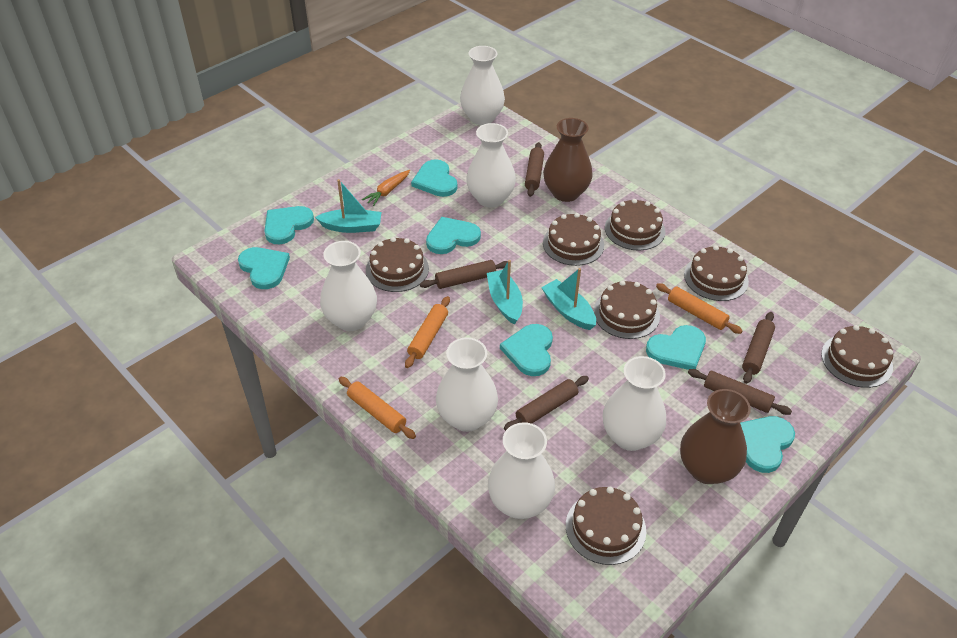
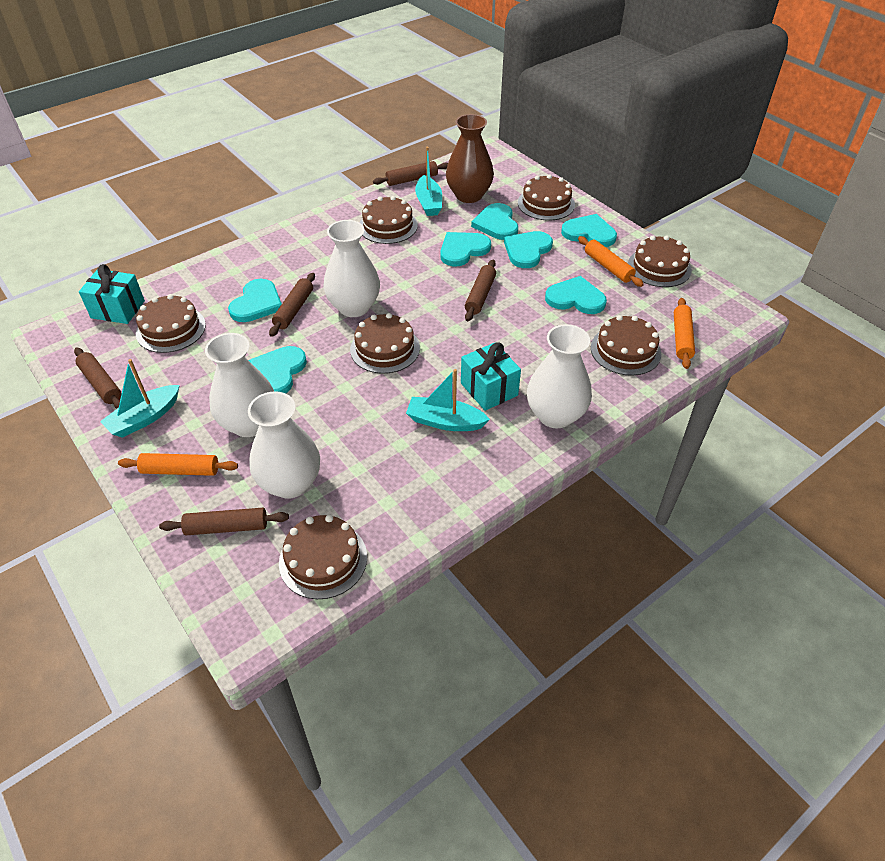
brown vase: [543,118,593,202] [680,389,751,484] = 2 -> [446,114,494,203] = 1
orange carrot: [362,170,410,206] = 1 -> none = 0
turquoise gift: none = 0 -> [79,264,145,324] [461,342,521,411] = 2
white vase: [320,241,377,331] [436,337,498,432] [460,46,505,125] [466,123,516,207] [488,422,555,519] [603,356,666,451] = 6 -> [205,333,274,437] [248,391,320,499] [324,220,380,317] [527,324,592,428] = 4

